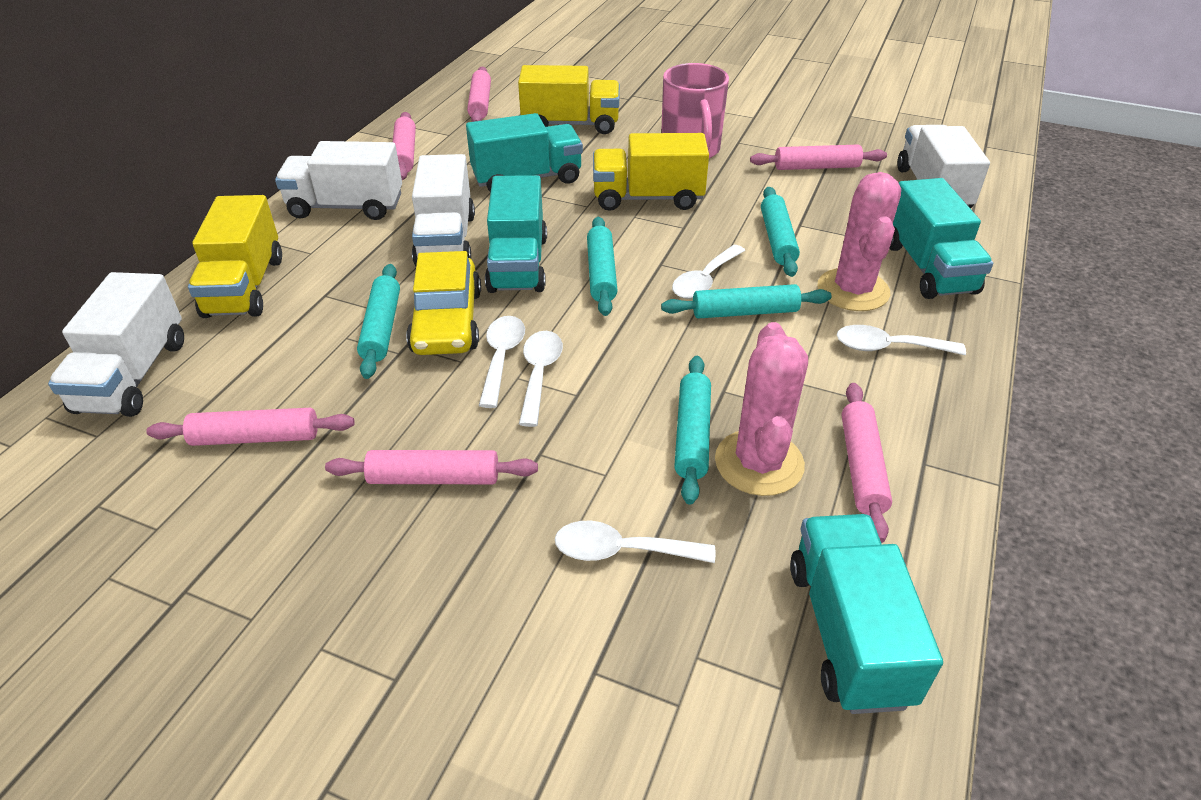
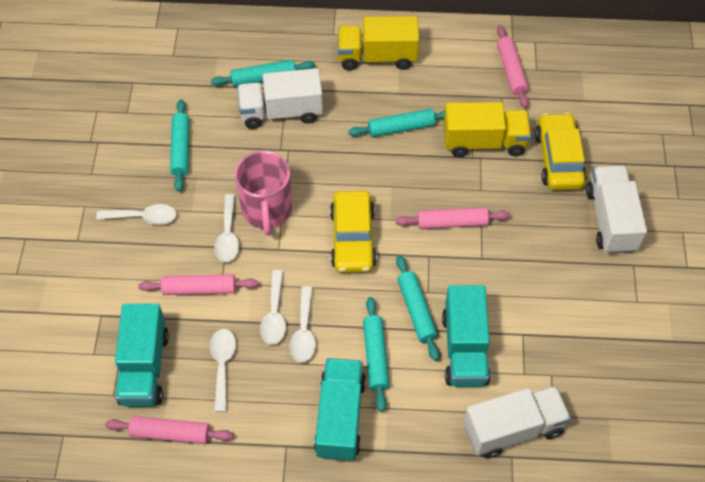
pink cactus: [715,322,808,496] [818,172,901,311] = 2 -> none = 0
pink rolling pin: [146,408,355,446] [325,450,538,484] [393,112,416,180] [467,67,491,122] [750,145,887,170] [841,383,892,543] = 6 -> [105,416,233,444] [139,274,258,295] [396,207,510,229] [497,25,529,108] = 4
turquoise truck: [466,113,583,192] [485,175,547,293] [790,514,943,714] [889,178,993,299] = 4 -> [115,304,169,406] [314,358,366,461] [442,285,490,387] = 3
white truck: [48,272,184,417] [275,141,402,220] [412,154,475,266] [897,125,990,208] = 4 -> [237,68,323,129] [464,386,571,458] [586,165,647,254] = 3
yellow car: [406,251,481,355] = 1 -> [330,191,377,273] [535,113,587,190] = 2
yellow truck: [188,195,282,318] [518,65,620,134] [593,133,709,211] = 3 -> [338,16,419,71] [443,102,531,157] = 2

